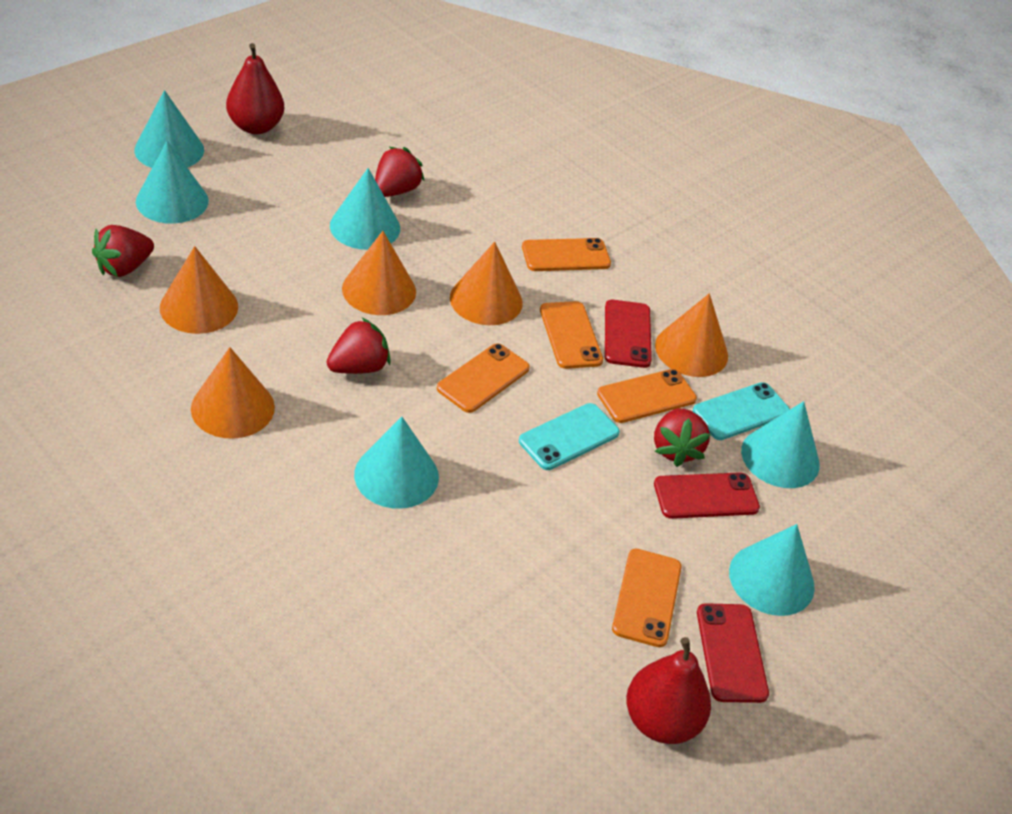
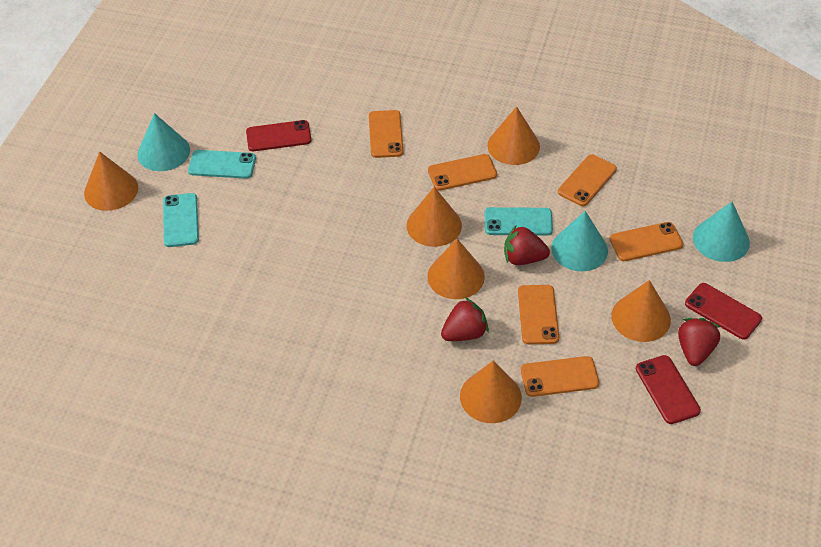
orange cone: [160,246,238,334] [191,347,275,439] [342,231,416,315] [450,242,523,325] [655,293,728,377] = 5 -> [84,152,138,211] [407,187,462,247] [427,239,485,299] [460,361,522,423] [487,106,540,165] [611,280,671,342] = 6
orange phone: [437,343,530,413] [522,238,611,271] [540,301,603,369] [597,369,697,423] [612,549,682,647] = 5 -> [369,110,404,158] [428,154,497,191] [518,285,559,344] [521,356,599,397] [558,154,617,206] [610,222,684,261] = 6
red pear: [226,43,284,134] [626,637,711,744] = 2 -> none = 0
red strawberry: [92,225,154,277] [327,318,391,374] [375,147,425,197] [654,408,711,467] = 4 -> [441,297,489,341] [504,225,550,265] [678,318,720,366] = 3
turquoise cone: [134,90,204,168] [136,141,209,224] [330,168,400,250] [354,417,439,509] [729,524,815,616] [741,401,820,488] = 6 -> [137,113,190,171] [551,211,608,271] [693,201,750,262] = 3
turquoise phone: [519,403,620,470] [693,382,790,440] = 2 -> [163,193,199,247] [188,150,256,179] [485,207,553,236] = 3

